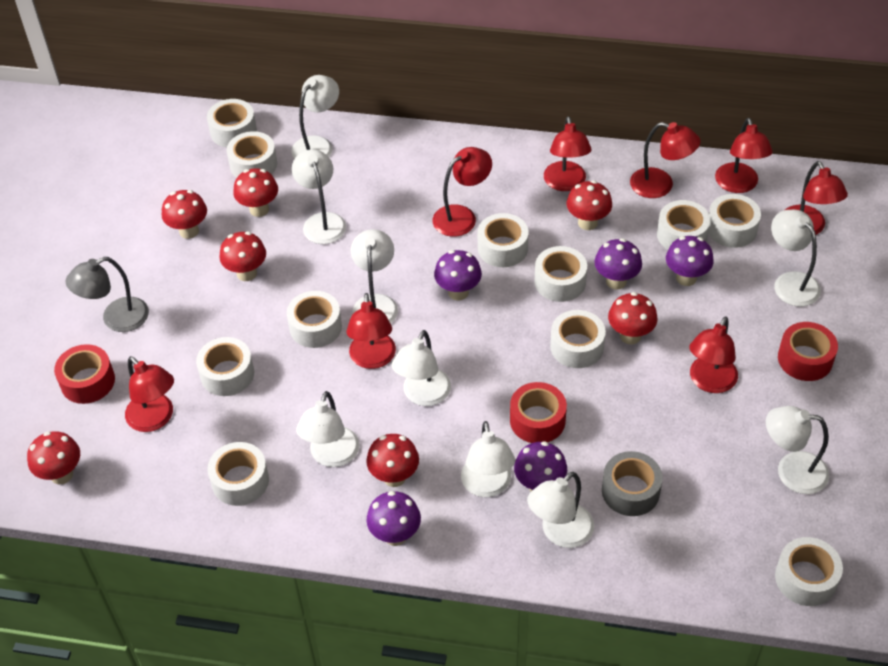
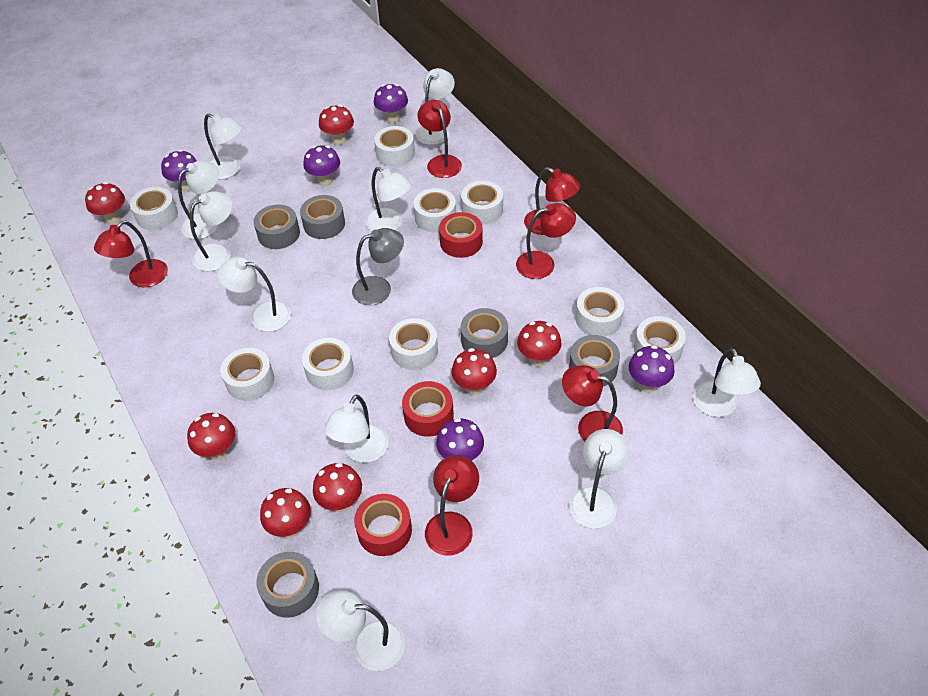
grey tape: [602,451,663,516] = 1 -> [254,205,300,249] [256,552,319,618] [300,195,345,239] [461,308,508,358] [569,335,620,386] = 5
red lamp: [125,356,174,432] [346,293,396,369] [433,147,492,237] [544,116,592,191] [630,122,700,198] [689,317,738,393] [715,118,773,193] [785,161,848,235] = 8 -> [94,221,168,287] [417,100,462,178] [425,455,479,556] [516,203,576,279] [524,167,580,235] [562,365,623,441] = 6
white lamp: [291,75,339,159] [292,149,346,244] [296,391,359,467] [351,229,398,324] [392,330,451,406] [461,421,515,497] [527,472,594,548] [766,406,829,494] [771,210,821,307] = 9 -> [178,161,219,239] [190,191,232,271] [204,113,242,179] [218,257,291,332] [316,590,405,671] [324,395,389,463] [366,167,411,231] [416,68,455,145] [569,429,630,529] [693,348,761,417] = 10
white tape: [196,337,254,396] [207,99,257,147] [207,442,269,506] [227,131,277,178] [287,291,342,348] [478,213,529,267] [535,246,587,302] [550,310,606,368] [657,200,711,250] [708,194,761,248] [775,537,843,606] = 11 -> [130,187,178,230] [220,348,274,401] [302,338,354,390] [374,126,415,167] [389,318,438,370] [413,188,456,232] [461,181,503,224] [575,287,624,337] [634,316,686,364] = 9

